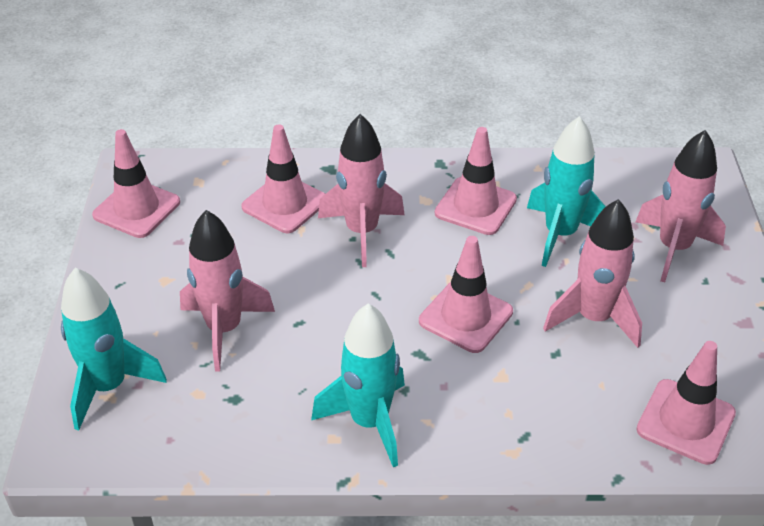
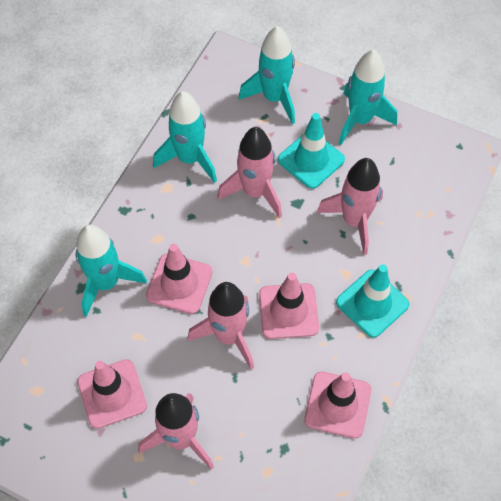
pink traffic cone: [92,129,180,238] [241,124,325,233] [419,236,513,353] [435,127,517,235] [636,341,736,465] = 5 -> [77,359,147,429] [146,244,213,314] [259,273,319,339] [304,371,371,438] = 4
turquoise rocket: [61,268,167,431] [311,303,405,467] [527,116,606,267] = 3 -> [76,225,147,317] [153,91,217,183] [239,26,295,124] [338,49,397,145] = 4
turquoise traffic cone: none = 0 -> [278,113,345,189] [336,264,409,338] = 2

